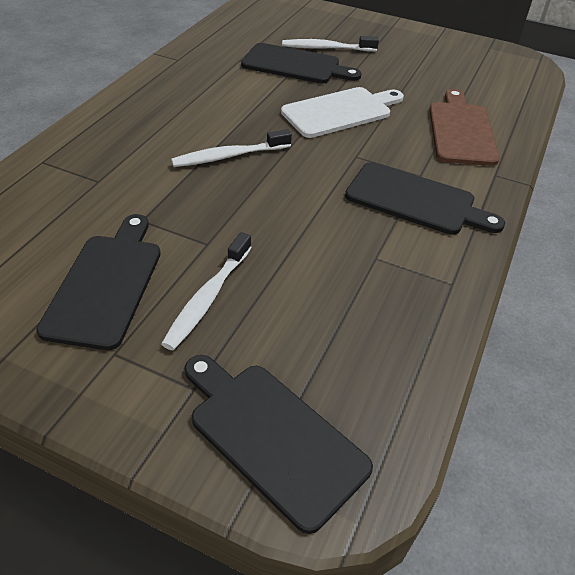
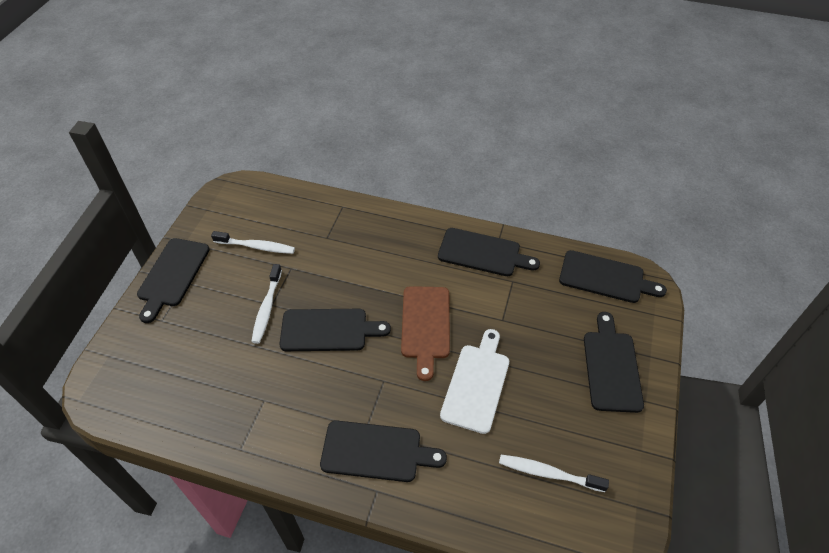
black cutting board: [36,214,161,350] [185,355,373,534] [241,43,362,84] [345,162,505,235] = 4 -> [137,238,210,323] [280,309,391,351] [320,420,447,482] [438,228,540,276] [559,250,667,303] [584,312,644,413] = 6

